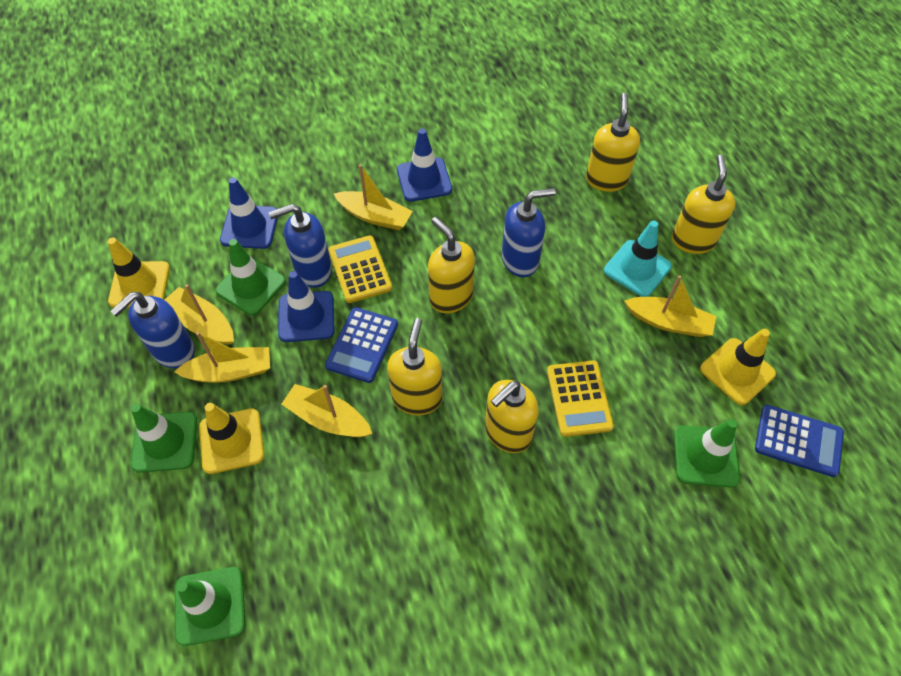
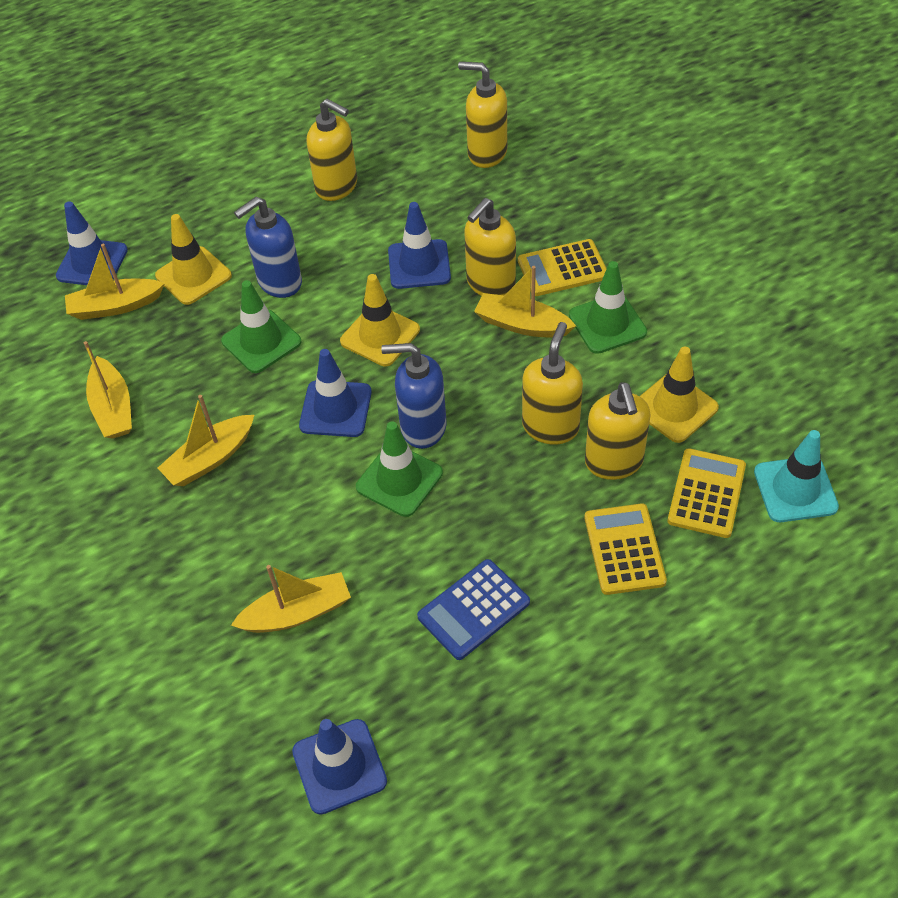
blue calculator: [325,307,398,383] [755,405,844,477] = 2 -> [417,559,530,660] = 1
blue soap dispenser: [110,292,195,368] [269,204,332,288] [501,188,556,277] = 3 -> [234,197,302,298] [381,343,446,449] = 2
blue traffic cone: [220,177,278,249] [278,271,335,342] [397,129,452,202] = 3 -> [56,201,128,285] [292,719,387,815] [299,349,372,437] [388,202,451,289] = 4
green traffic cone: [131,404,197,473] [175,567,245,646] [215,239,286,315] [674,419,740,487] = 4 -> [221,280,302,373] [356,421,443,517] [569,261,647,354] = 3
yellow calculator: [328,235,392,303] [547,360,614,437] = 2 -> [518,239,607,296] [584,504,667,595] [667,448,746,538] = 3

